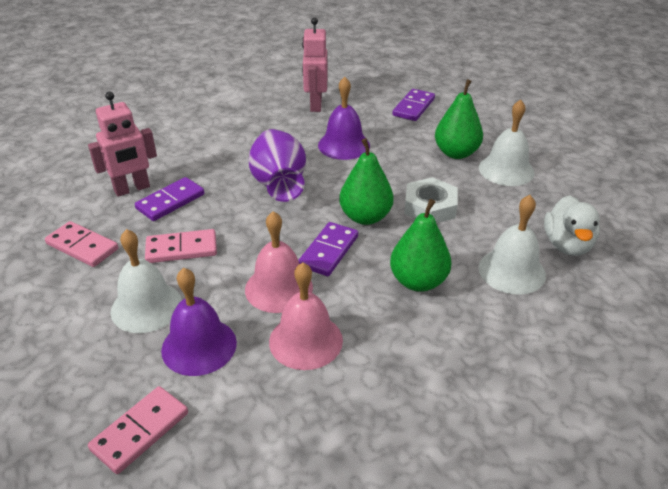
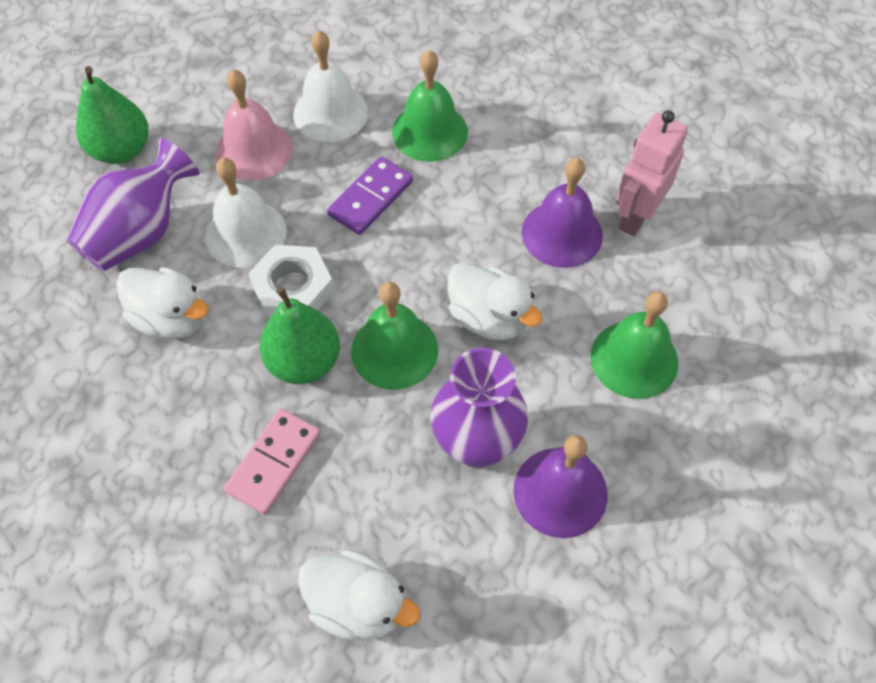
green bell: none = 0 -> [351,282,438,390] [392,50,468,162] [591,292,678,399] = 3
green pear: [339,138,394,225] [390,199,451,292] [435,79,483,159] = 3 -> [76,66,149,164] [260,287,340,384] = 2
pink bell: [245,211,313,313] [269,262,343,370] = 2 -> [216,69,293,181] = 1
pink domino: [45,221,118,267] [88,386,188,474] [145,229,217,263] = 3 -> [224,409,321,514] = 1
pink robot: [88,92,157,197] [302,17,327,112] = 2 -> [616,110,688,236] = 1
purple domino: [135,177,205,221] [298,222,358,276] [392,89,435,121] = 3 -> [327,156,413,235] = 1
purple vase: [249,129,306,202] = 1 -> [66,138,199,271] [430,348,528,468] = 2
white bell: [111,229,182,333] [479,99,535,186] [479,195,546,294] = 3 -> [205,158,287,268] [293,30,368,142] = 2
white duck: [544,195,600,256] = 1 -> [116,267,209,339] [298,550,420,640] [448,262,543,340] = 3

